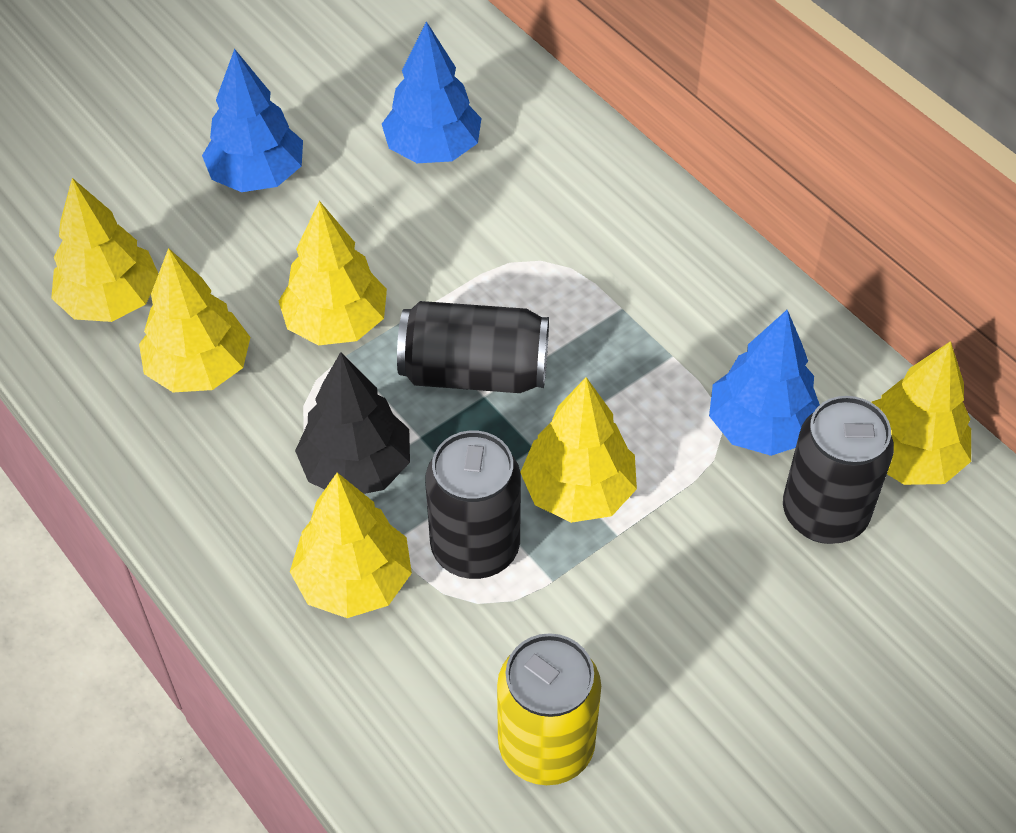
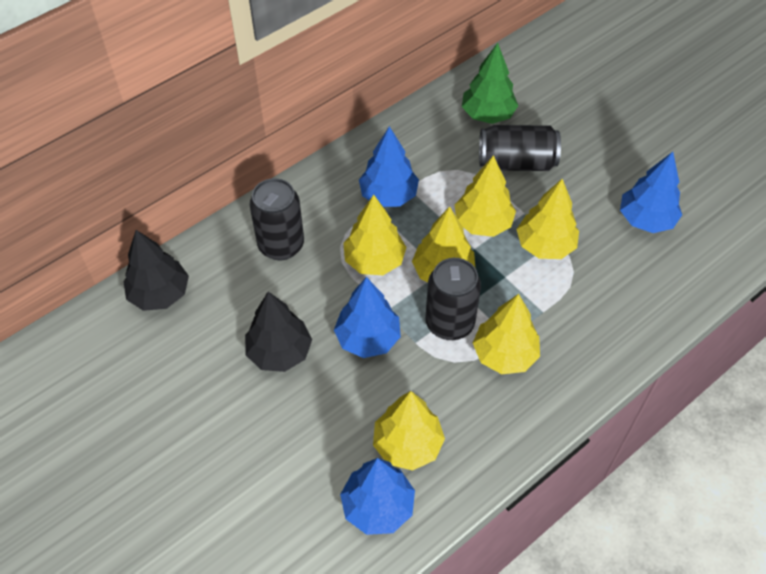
black tree: [295,352,410,494] = 1 -> [123,230,189,311] [245,292,312,372] = 2
blue tree: [202,49,303,192] [382,21,482,163] [709,310,820,456] = 3 -> [334,277,401,358] [340,458,415,535] [359,126,419,207] [620,152,682,233] = 4
green tree: none = 0 -> [462,43,518,124] = 1
yellow can: [497,633,601,785] = 1 -> none = 0

